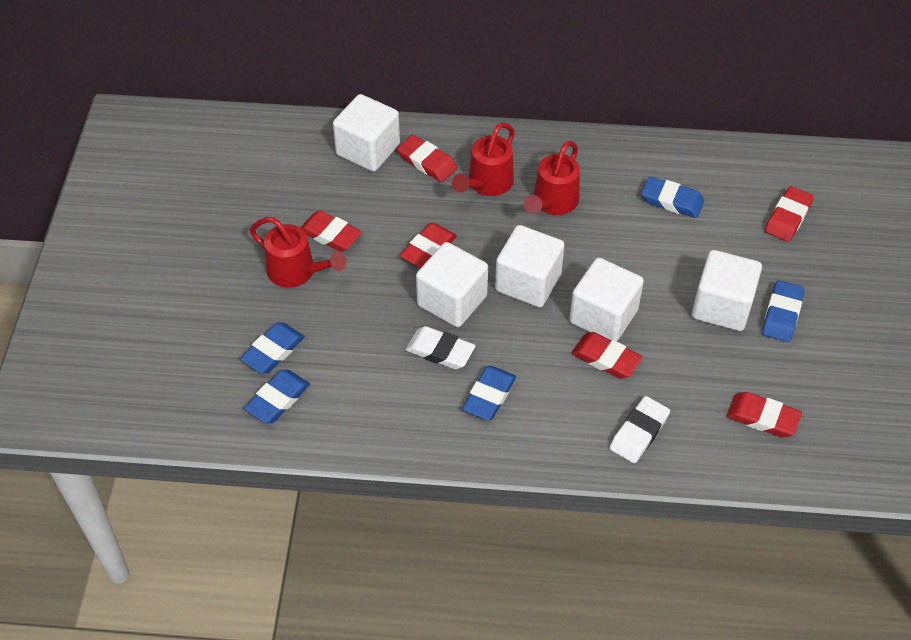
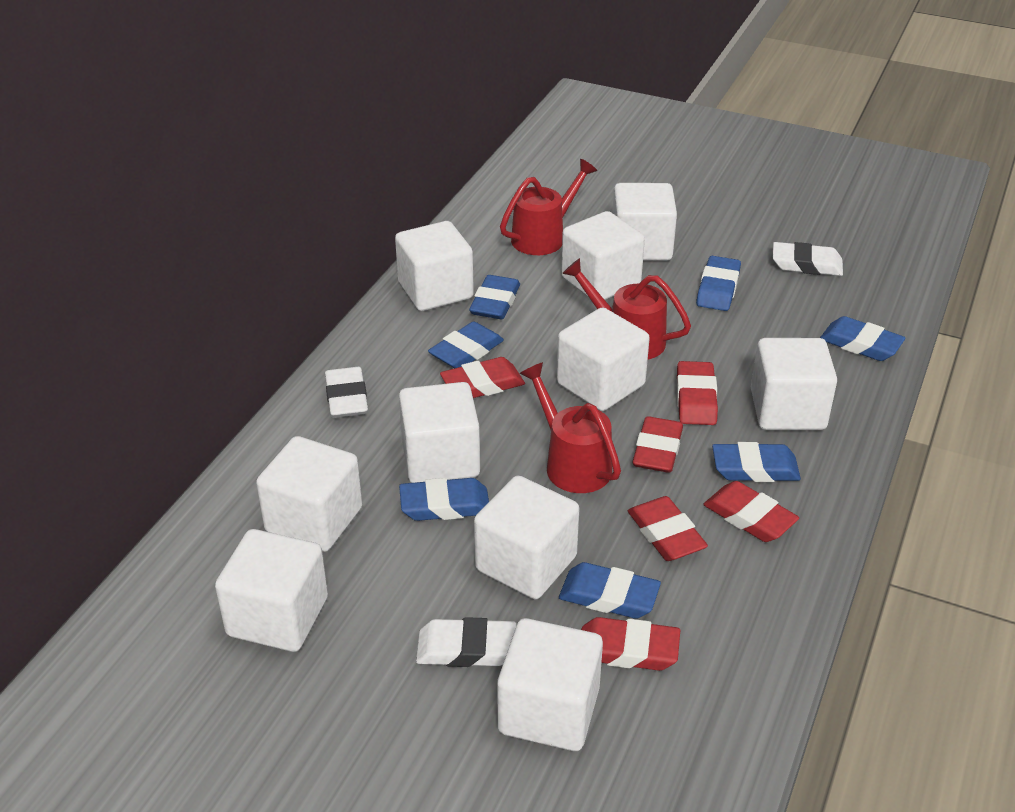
blue eraser: [240,322,305,374] [244,369,310,423] [462,366,516,421] [641,177,704,218] [762,280,804,342] = 5 -> [399,478,489,521] [428,321,504,368] [469,275,520,319] [559,562,661,619] [696,256,741,311] [712,442,801,482] [820,316,905,361] = 7
white cube: [333,94,400,172] [416,242,488,327] [495,225,565,307] [569,258,644,341] [692,250,762,331] = 5 -> [215,529,328,652] [256,436,362,552] [395,221,474,311] [399,382,480,483] [474,475,579,599] [497,618,603,751] [557,307,650,411] [561,211,645,300] [612,183,677,261] [751,338,837,430] = 10
white eraser: [406,326,475,369] [610,396,670,463] = 2 -> [325,367,368,418] [416,617,517,667] [773,242,843,276] = 3

